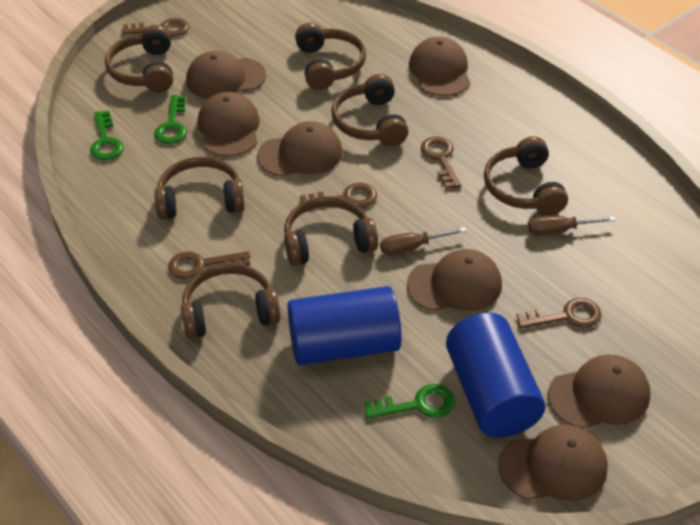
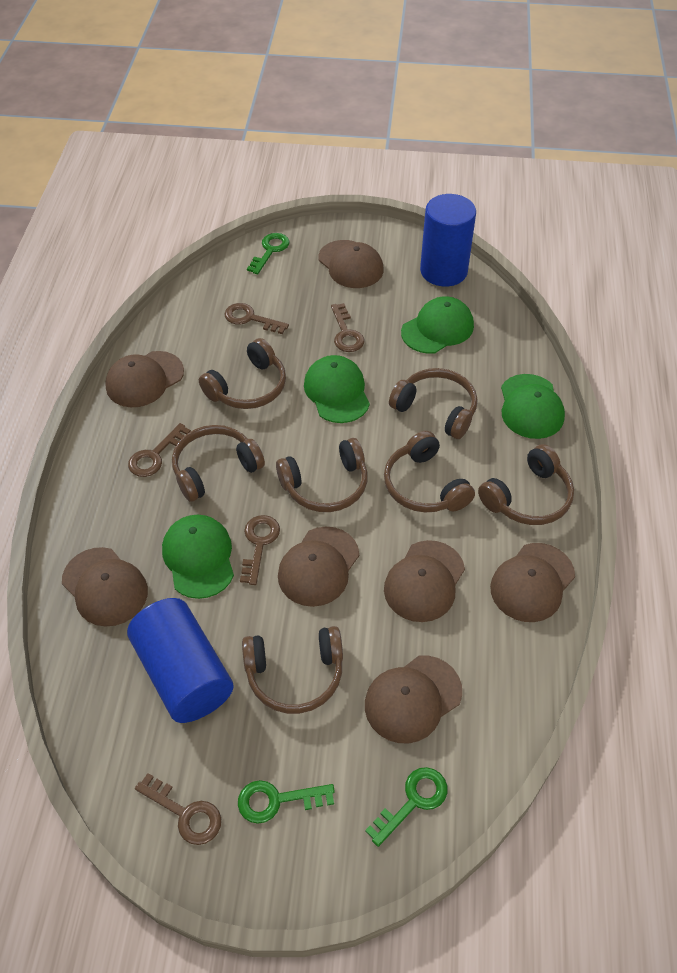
brown screwdriver: [380,227,466,255] [528,216,616,236] = 2 -> none = 0
green cap: none = 0 -> [162,515,234,599] [304,355,370,423] [401,296,474,354] [501,374,565,439] = 4

